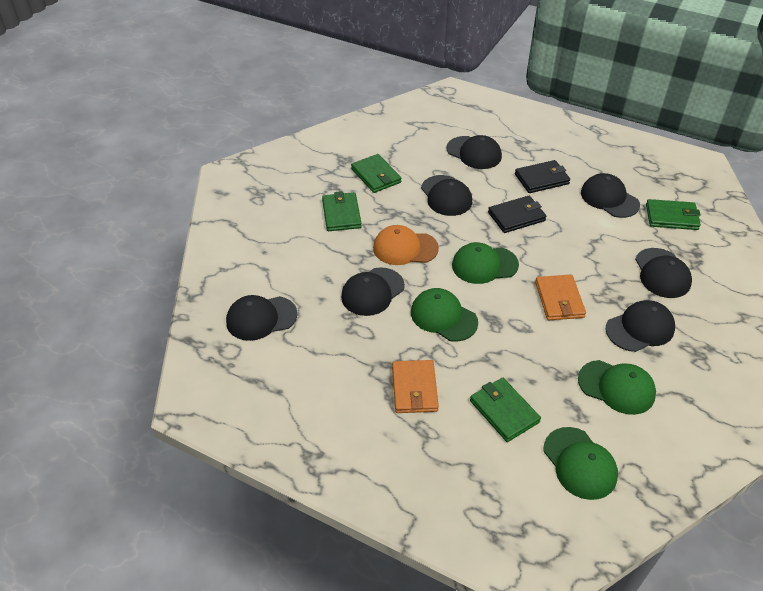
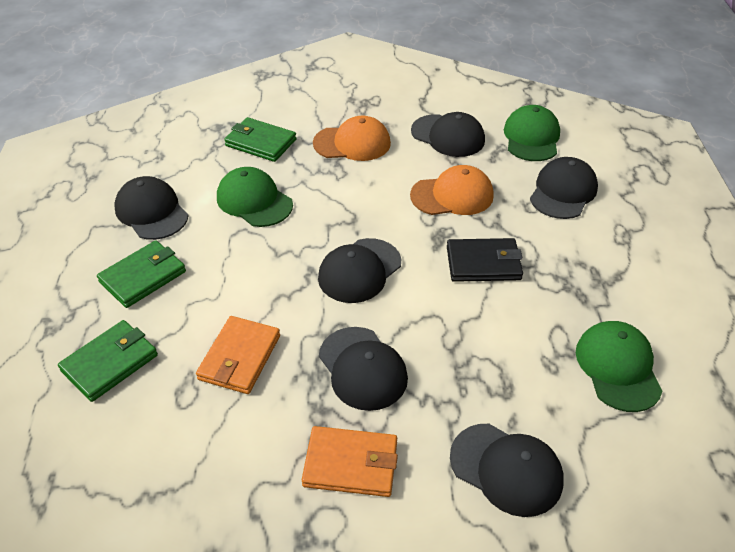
black cap: [226,295,297,341] [341,267,405,316] [421,175,472,216] [446,135,502,169] [581,173,640,218] [606,300,675,352] [635,248,692,298] = 7 -> [114,176,188,240] [318,238,401,303] [319,327,408,411] [411,112,485,157] [450,424,564,517] [530,157,598,219] = 6
black wallet: [488,196,546,233] [515,160,570,193] = 2 -> [447,238,523,282] = 1
green cap: [411,288,478,342] [452,242,519,284] [544,427,618,500] [578,360,656,415] = 4 -> [217,167,293,227] [504,105,560,161] [576,321,663,412] = 3
green wallet: [322,191,362,231] [351,154,401,193] [470,378,541,442] [646,199,701,230] = 4 -> [58,320,158,402] [97,240,186,308] [224,117,297,162] = 3
orange cap: [373,225,439,265] = 1 -> [313,116,391,161] [410,165,494,215] = 2

